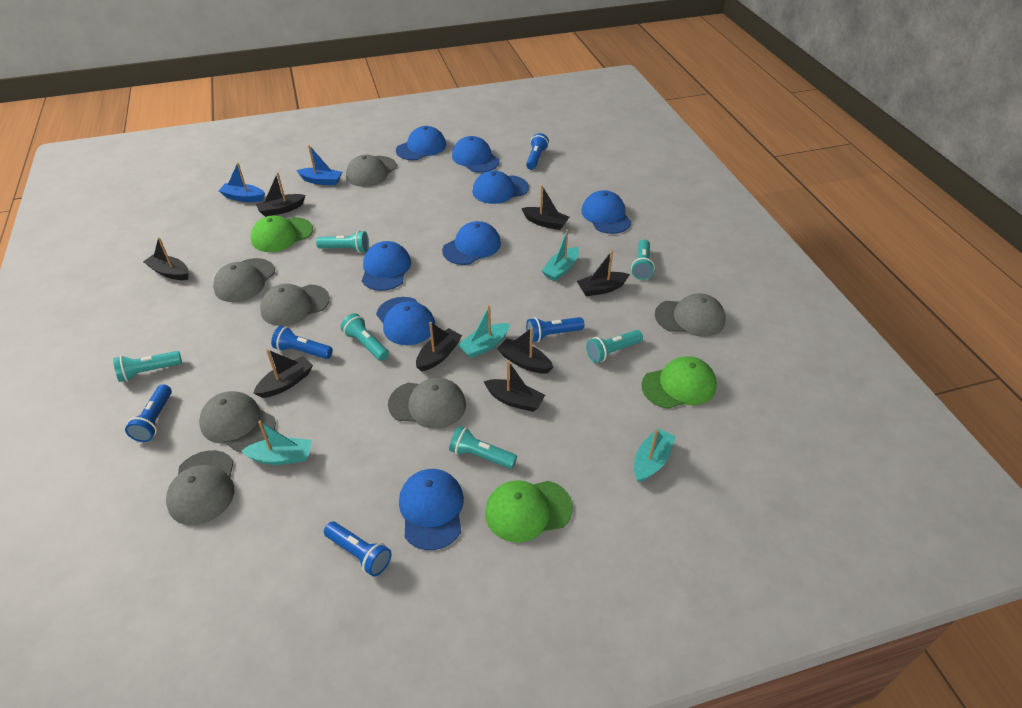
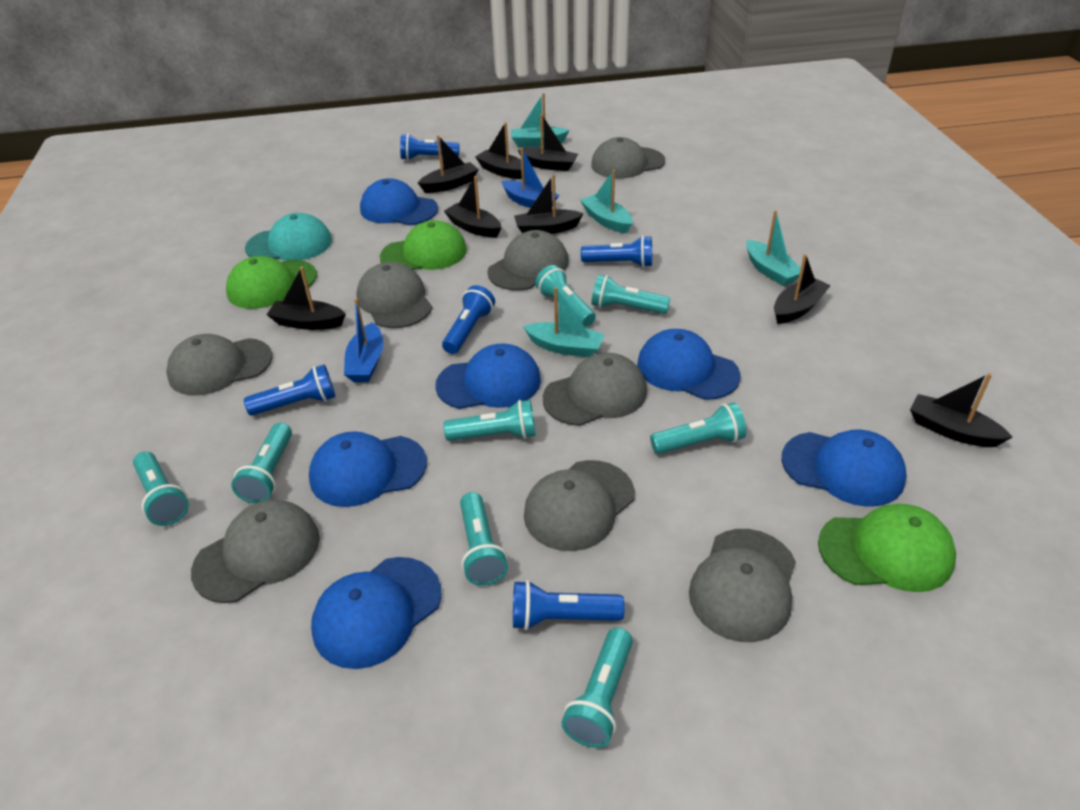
blue cap: [362,241,411,291] [376,297,435,345] [396,126,446,160] [399,469,464,550] [442,221,501,265] [452,136,500,173] [472,170,529,204] [581,190,631,234] = 8 -> [309,431,427,507] [311,557,442,669] [360,178,438,225] [435,344,541,409] [637,329,740,400] [782,429,907,507] = 6
grey cap: [166,450,234,525] [199,391,276,452] [213,258,275,302] [260,284,330,326] [346,154,397,187] [388,378,466,429] [655,293,726,337] = 7 -> [166,334,272,395] [191,500,320,603] [357,262,432,328] [487,230,569,291] [524,460,635,551] [543,353,647,426] [591,137,665,179] [689,529,796,642] = 8
turquoise cap: none = 0 -> [245,213,332,260] = 1
turquoise flashlight: [113,351,182,382] [316,231,369,253] [341,313,389,361] [449,426,517,469] [586,330,643,363] [631,239,655,280] = 6 -> [133,451,189,526] [231,423,292,504] [443,400,536,441] [460,492,508,586] [535,265,596,327] [561,628,633,748] [591,275,670,314] [650,403,747,454] = 8

